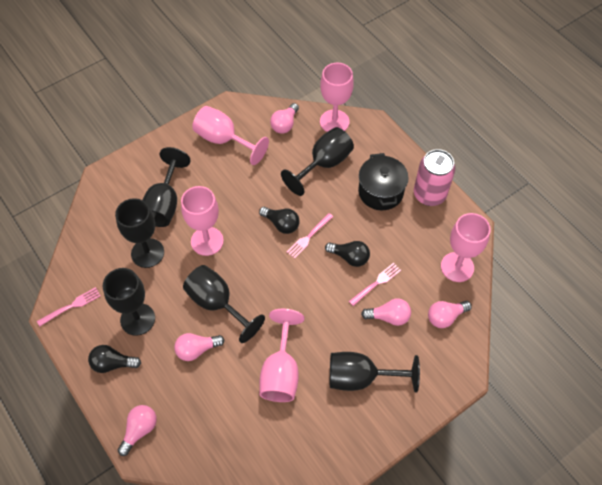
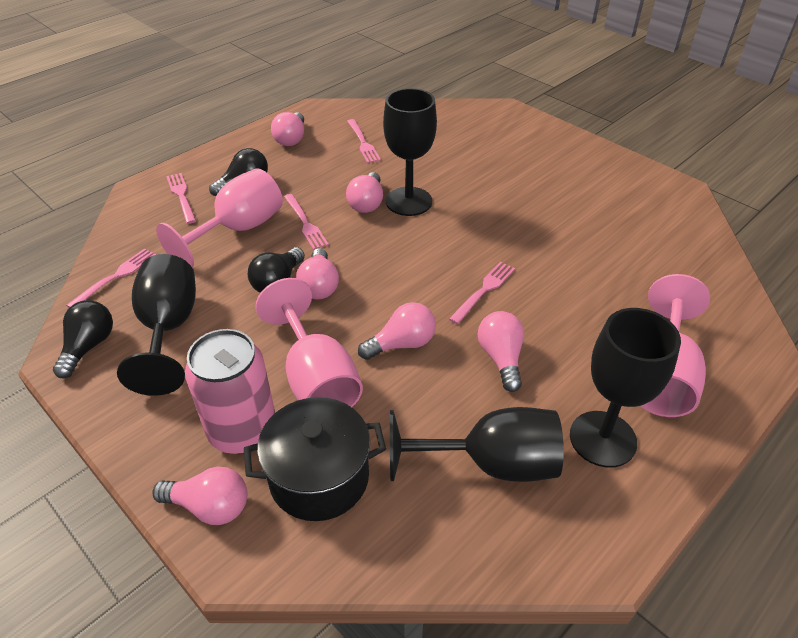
black goblet: [103,268,155,336] [115,198,164,268] [143,147,191,227] [183,265,265,343] [281,127,354,196] [330,352,420,393] = 6 -> [117,254,196,396] [383,88,437,216] [390,407,564,482] [570,308,681,468] = 4
pink fork: [37,287,101,326] [287,213,333,259] [349,263,401,306] = 3 -> [66,249,156,308] [166,173,196,224] [284,194,329,250] [347,119,381,163] [449,262,515,324] = 5
pink goblet: [181,186,224,256] [192,106,269,165] [259,309,304,402] [320,63,354,132] [441,213,491,282] = 5 -> [156,168,283,268] [255,278,363,407] [641,274,710,417] = 3
pink light bulb: [118,405,157,456] [174,333,224,361] [270,103,299,134] [361,298,411,326] [428,301,472,328] = 5 -> [152,467,247,525] [271,112,304,146] [296,248,339,300] [346,172,383,213] [358,302,436,360] [478,311,524,392] = 6

